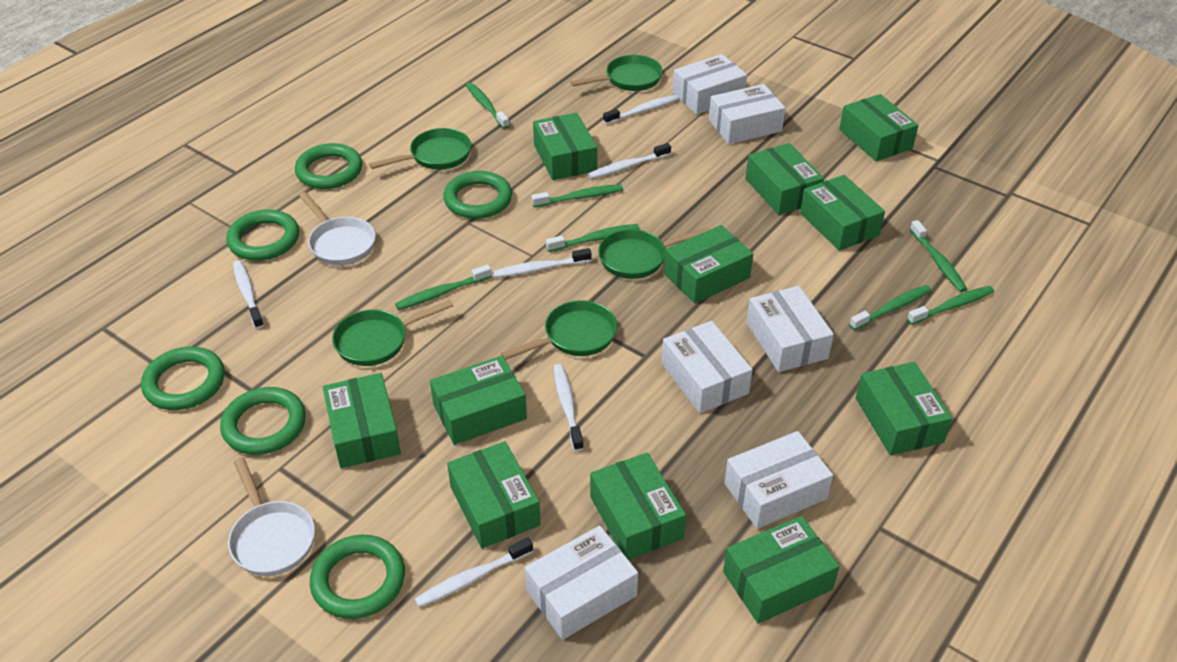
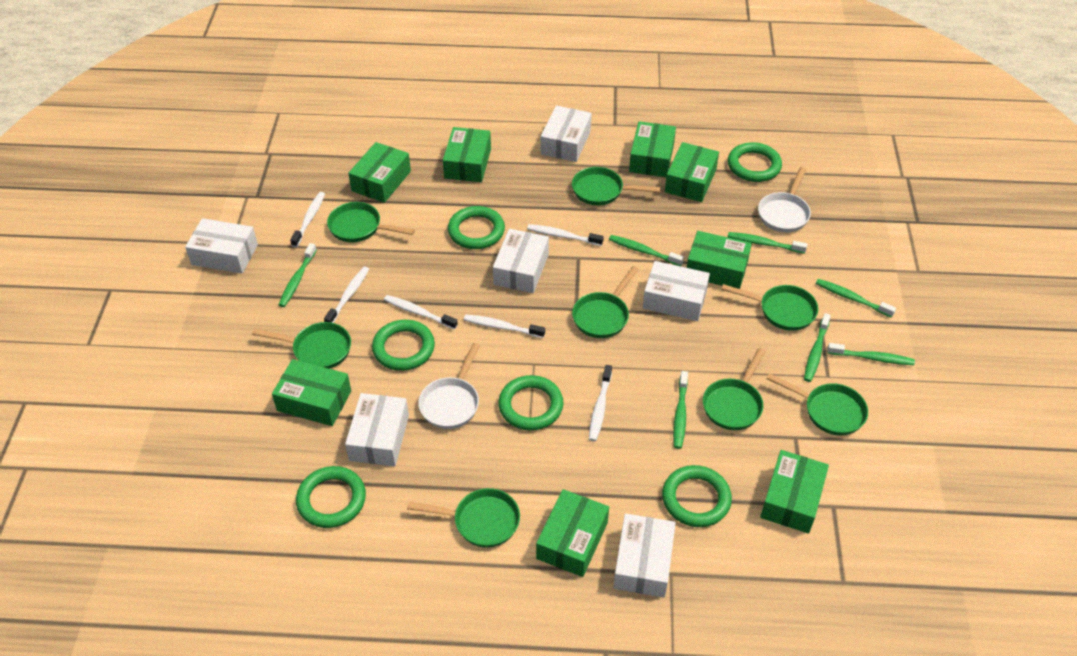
green box: [323,373,401,468] [430,356,527,445] [447,441,541,549] [533,113,597,180] [590,453,686,560] [664,225,753,304] [723,516,840,624] [745,143,824,215] [800,175,885,251] [839,94,919,162] [856,362,953,455] = 11 -> [272,359,351,426] [348,142,411,203] [443,127,491,182] [536,489,609,577] [629,121,676,177] [665,142,719,202] [687,231,752,289] [760,450,829,533] = 8
green pan: [332,300,453,366] [369,128,471,170] [501,300,617,360] [570,55,663,91] [598,228,710,279] = 5 -> [252,322,351,369] [327,202,415,243] [407,488,520,548] [572,167,661,205] [572,266,639,338] [703,348,765,430] [721,284,818,331] [767,373,868,436] = 8

